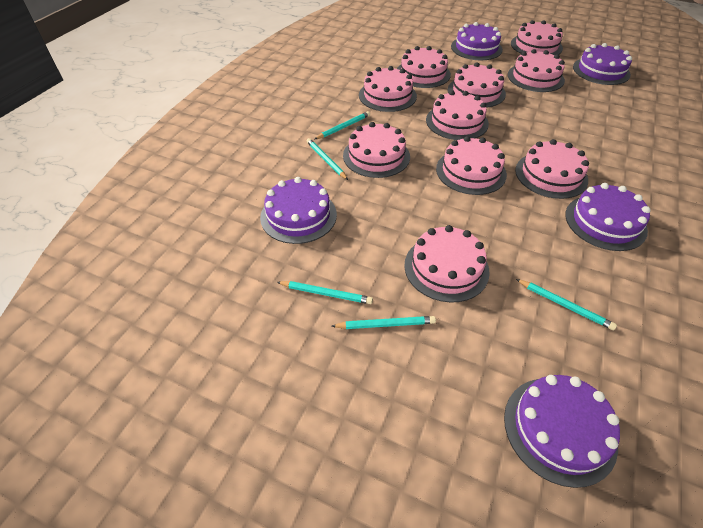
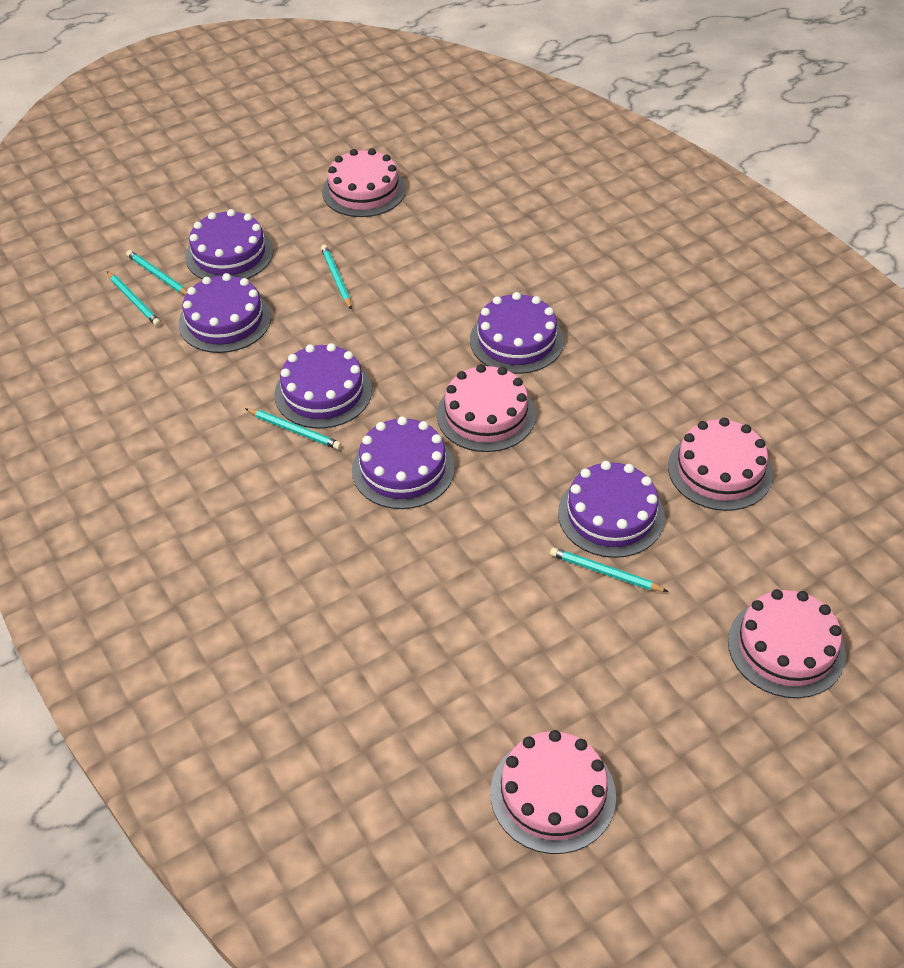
pink cake: [343,122,410,178] [359,66,417,112] [397,46,451,88] [404,225,490,303] [426,90,489,140] [436,136,507,195] [447,62,506,108] [508,49,565,92] [511,20,563,55] [515,139,589,199] = 10 -> [322,148,406,217] [437,364,536,452] [490,730,616,854] [668,418,773,511] [728,589,846,698] = 5
purple cake: [260,177,337,244] [451,22,503,60] [504,375,620,488] [565,183,651,251] [573,43,632,85] = 5 -> [178,273,271,353] [185,209,273,279] [274,343,372,429] [352,416,455,509] [470,292,564,374] [558,461,665,558] = 6

